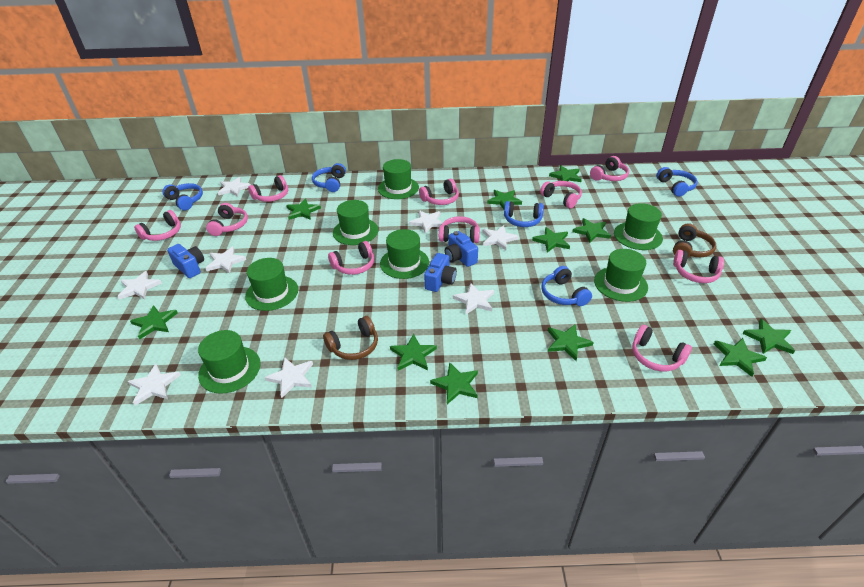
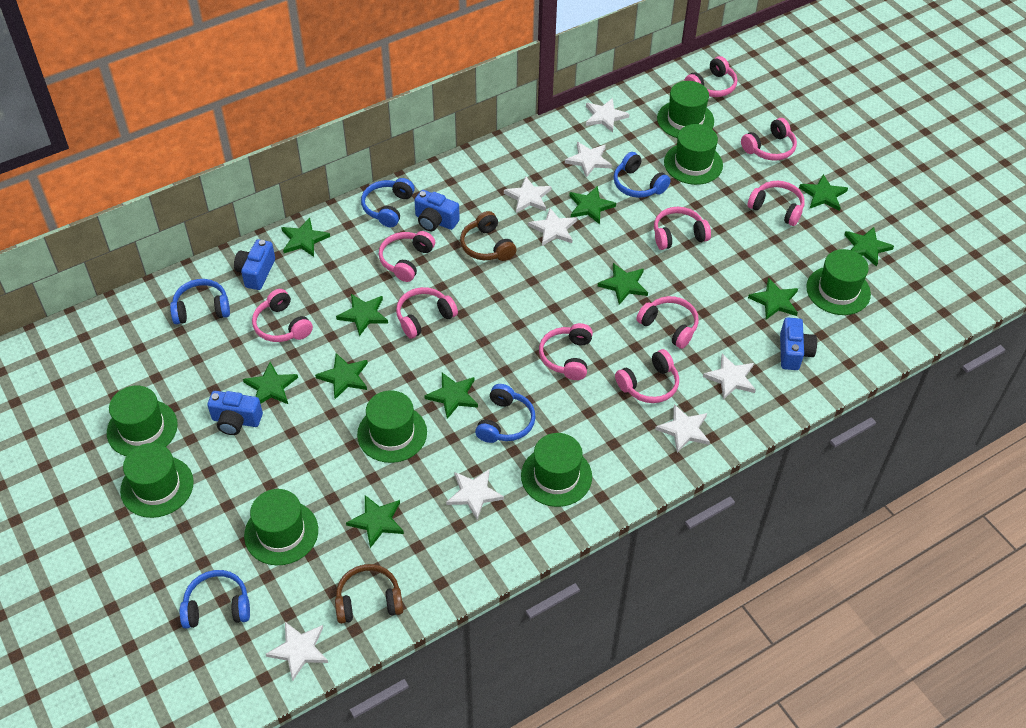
blue camera: [167,244,204,278] [424,253,457,292] [445,231,478,267] = 3 -> [207,391,263,435] [234,239,275,290] [414,190,460,231] [780,317,817,370] = 4
green hat: [198,330,261,394] [245,258,298,311] [333,200,379,245] [378,159,419,199] [380,229,429,279] [594,249,648,302] [614,203,663,250] = 7 -> [107,386,178,456] [120,443,194,518] [244,489,318,565] [357,390,427,463] [521,433,592,507] [657,81,714,138] [664,124,723,185] [806,249,871,315] = 8

